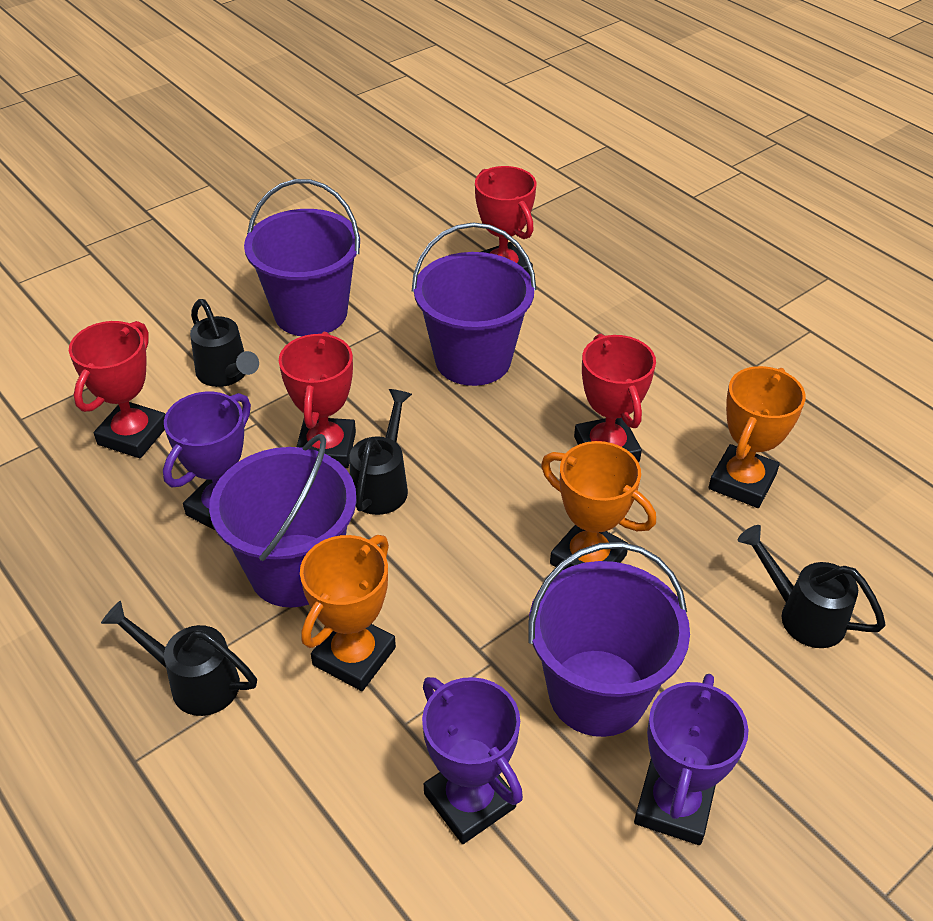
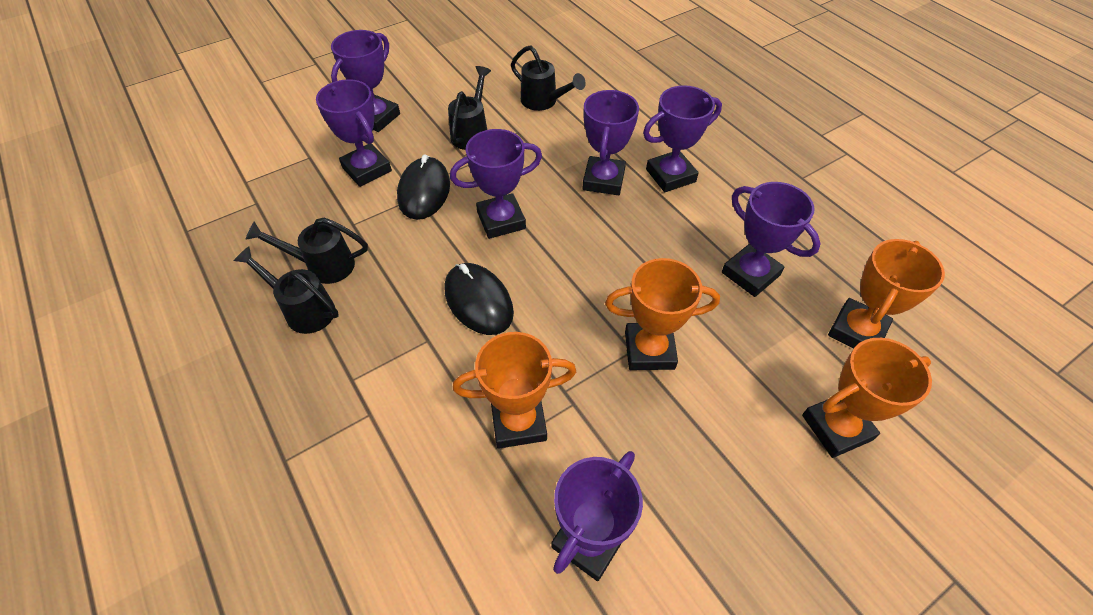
black mouse: none = 0 -> [397,154,450,220] [444,263,514,335] = 2
orange trophy: [300,535,396,691] [541,441,656,570] [709,366,806,508] = 3 -> [453,332,576,449] [605,258,720,370] [802,338,932,458] [828,239,945,348] = 4
purple bucket: [209,434,357,607] [244,179,360,336] [412,222,536,386] [528,542,690,737] = 4 -> none = 0
purple trophy: [163,392,251,530] [422,677,523,844] [634,674,748,845] = 3 -> [316,79,392,187] [331,30,400,132] [450,129,542,239] [551,451,643,581] [582,90,639,195] [643,85,722,192] [722,182,821,297] = 7
red trophy: [69,321,166,458] [279,332,356,468] [475,166,536,275] [574,334,656,462] = 4 -> none = 0

